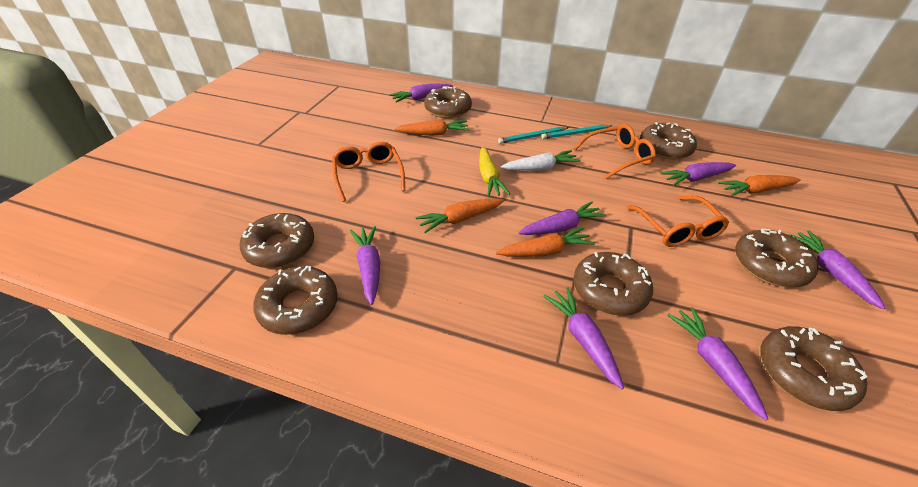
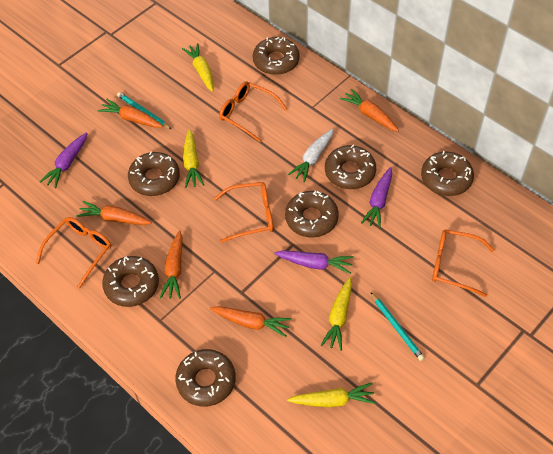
orange carrot: [395,120,470,136] [415,199,504,233] [496,227,595,257] [718,175,801,196] = 4 -> [76,201,152,225] [98,98,163,128] [160,230,183,299] [210,306,292,337] [340,89,399,132] = 5
orange glasses: [332,142,405,202] [574,124,656,179] [626,196,729,247] = 3 -> [36,217,112,289] [214,182,273,243] [219,81,287,142] [432,229,495,297] = 4
purple carrot: [350,226,380,305] [390,84,453,103] [518,201,606,235] [543,287,624,390] [660,162,736,186] [667,307,768,420] [788,230,885,309] = 7 -> [40,132,88,188] [274,250,354,274] [361,167,392,228] = 3
yellow carrot: [479,147,510,197] = 1 -> [182,43,214,92] [183,129,204,188] [287,383,376,407] [320,277,352,351] = 4

